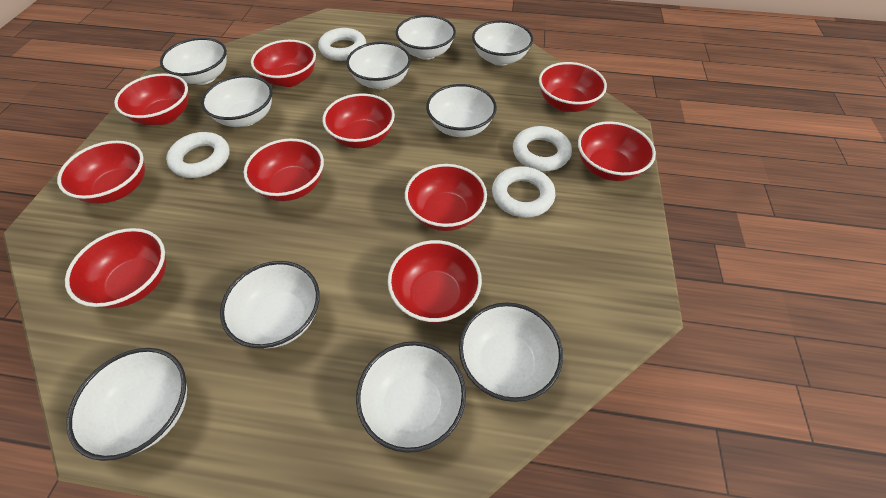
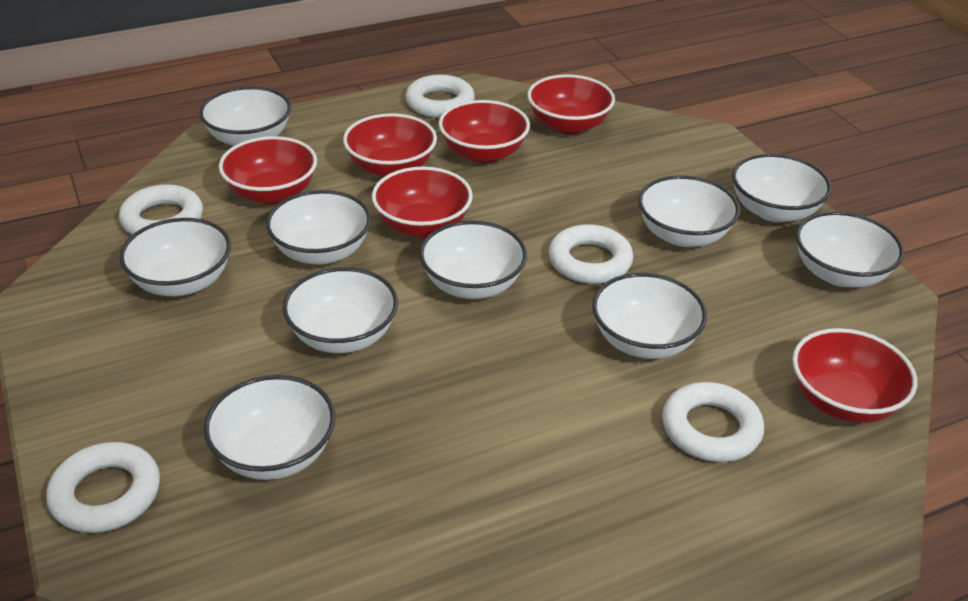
red bowl: [57,141,145,204] [65,228,166,308] [114,74,189,125] [244,139,324,201] [251,40,316,87] [323,93,395,148] [388,240,482,323] [405,164,487,231] [539,62,607,112] [578,121,656,181] = 10 -> [219,136,317,204] [343,113,437,177] [372,167,473,238] [439,100,530,163] [528,74,615,135] [792,328,917,423] = 6
white ring: [166,132,230,178] [318,28,366,61] [492,166,555,218] [513,126,572,171] = 4 -> [46,442,160,533] [119,184,203,235] [406,75,475,118] [549,224,633,284] [662,382,764,462] = 5

